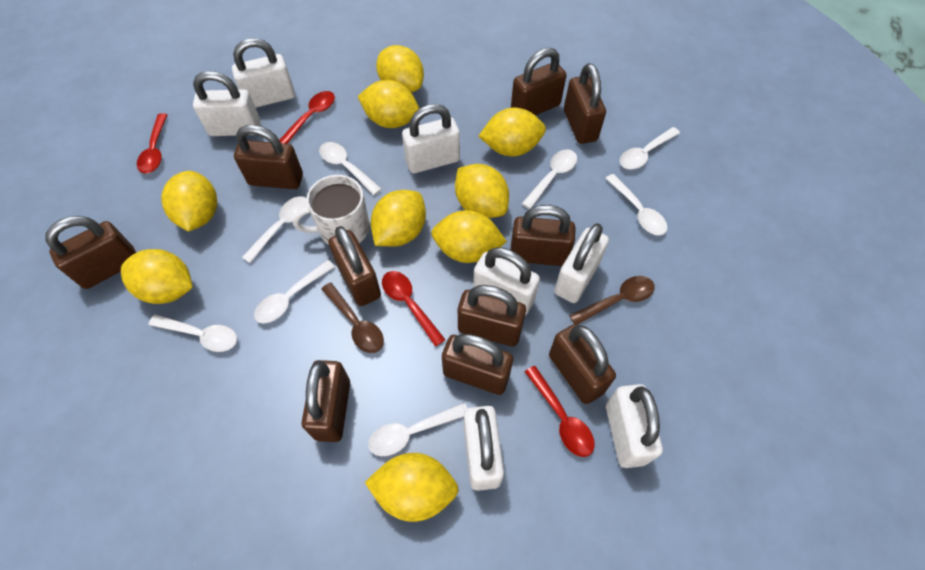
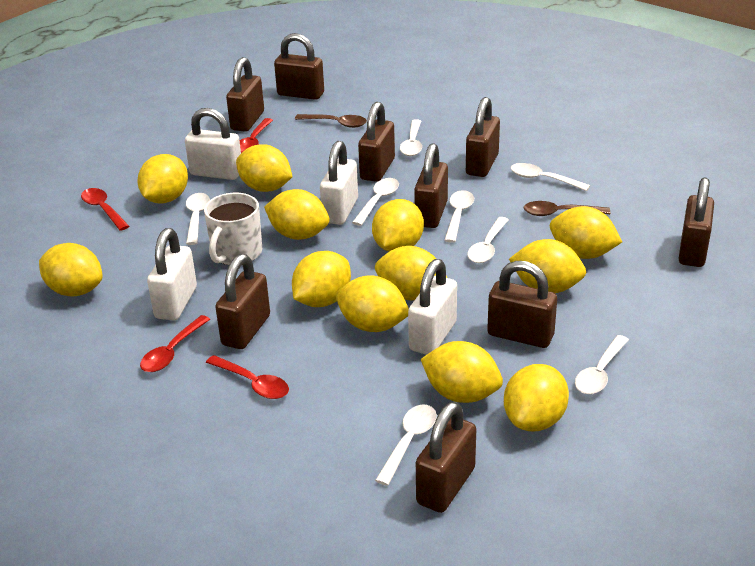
brown padlock: [45,216,136,289] [234,125,303,189] [302,360,350,442] [328,226,381,306] [442,334,513,395] [458,285,526,347] [510,205,575,266] [511,48,567,115] [549,324,616,404] [564,63,606,144] = 10 -> [215,254,270,349] [226,57,264,132] [274,33,324,100] [358,102,395,182] [414,143,448,228] [416,402,476,513] [466,97,500,177] [487,261,557,348] [678,177,714,267] = 9
white padlock: [193,71,261,136] [232,38,295,108] [402,104,460,173] [464,406,504,491] [473,247,540,316] [554,223,609,303] [606,384,663,468] = 7 -> [147,228,197,320] [185,108,241,180] [320,141,358,225] [408,259,457,355] = 4
yellow lemon: [121,249,193,304] [161,171,217,232] [358,80,419,128] [365,453,459,522] [371,190,426,246] [376,45,424,93] [431,210,507,263] [455,164,509,218] [479,108,546,156] = 9 -> [39,243,103,296] [137,154,188,204] [236,144,292,192] [264,189,330,240] [292,251,351,307] [336,275,409,332] [372,199,424,252] [375,246,447,300] [421,341,503,403] [504,364,569,431] [509,239,586,293] [550,206,622,259] = 12

